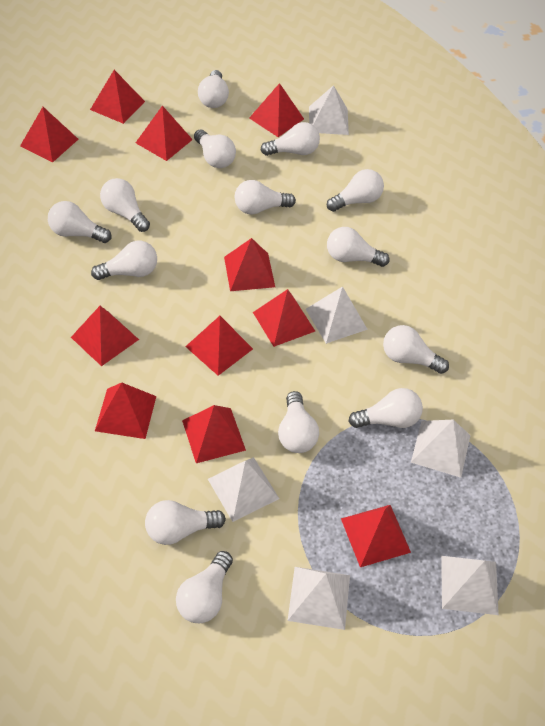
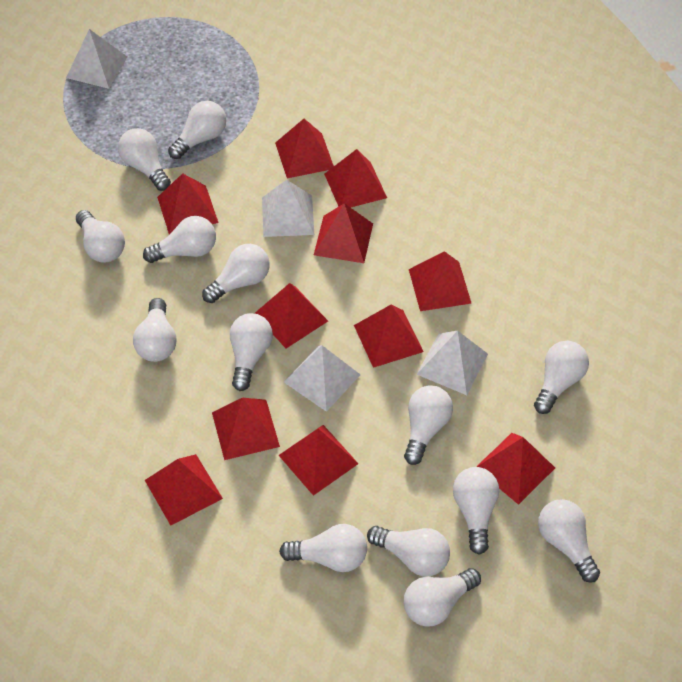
white pyramid: [208,457,279,522] [287,567,350,630] [306,286,368,344] [309,85,349,135] [411,420,471,478] [441,556,499,615] = 6 -> [66,29,127,89] [262,180,314,237] [284,345,360,412] [417,331,488,395] = 4

